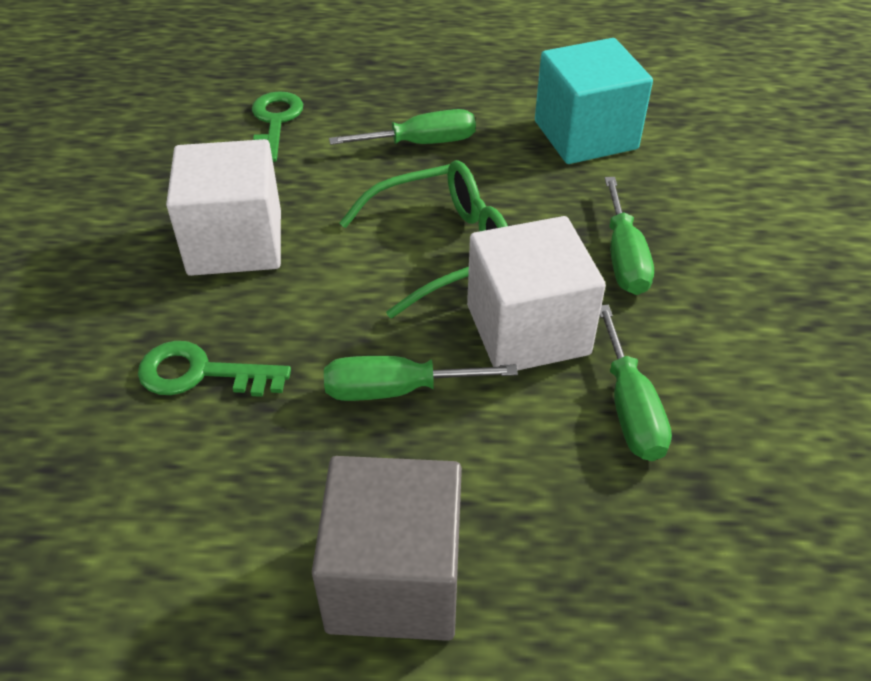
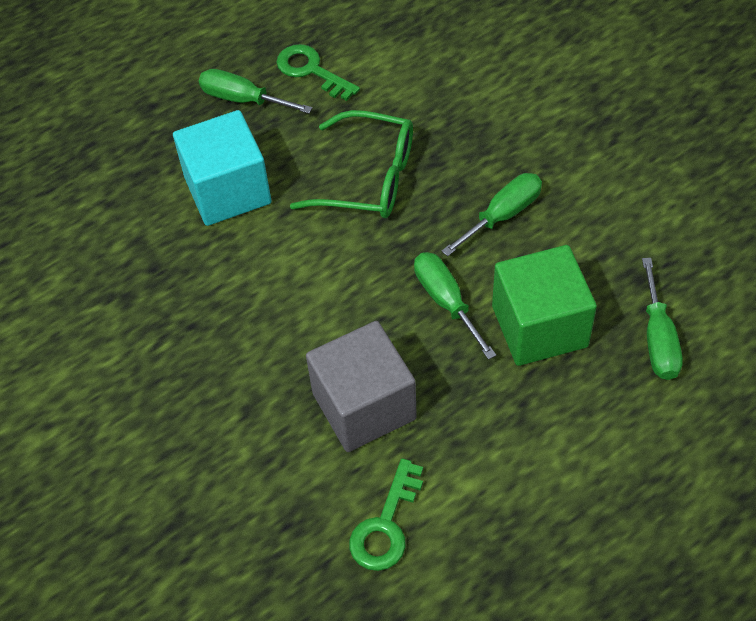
green cube: none = 0 -> [492,245,597,366] = 1
white cube: [166,139,281,276] [467,216,606,371] = 2 -> none = 0

